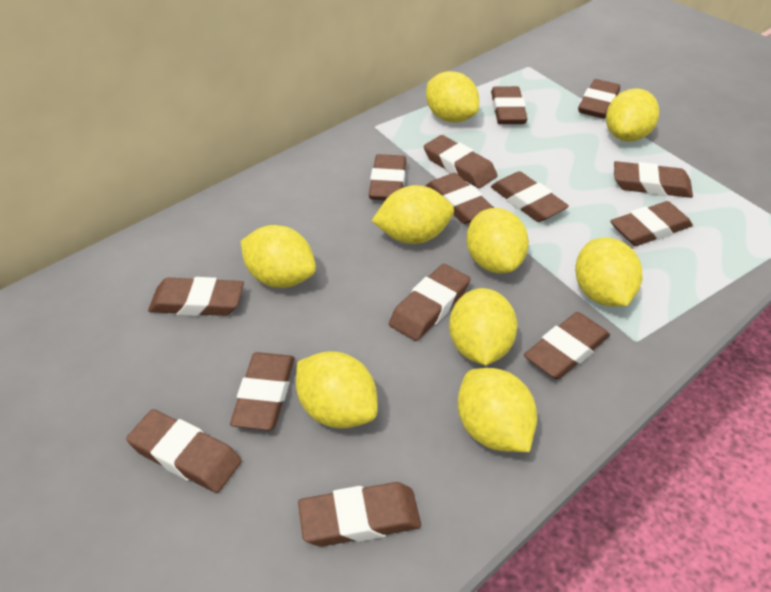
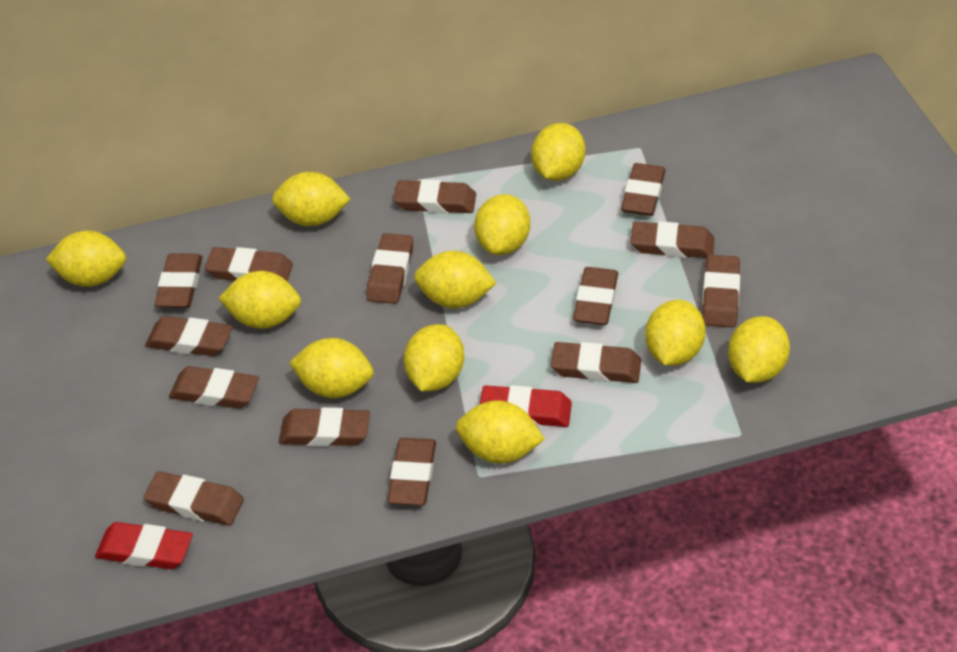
red eraser: none = 0 -> [95,522,193,569] [480,385,572,427] = 2
yellow lemon: [240,225,316,288] [296,351,378,429] [372,185,454,244] [426,71,479,122] [449,288,517,365] [457,368,537,452] [467,208,529,273] [575,238,642,307] [606,88,659,142] = 9 -> [45,231,126,287] [218,271,301,329] [272,172,350,226] [289,338,374,398] [404,324,464,391] [414,251,496,308] [456,400,545,464] [474,194,530,255] [531,123,585,181] [645,300,706,366] [728,316,790,383] = 11

